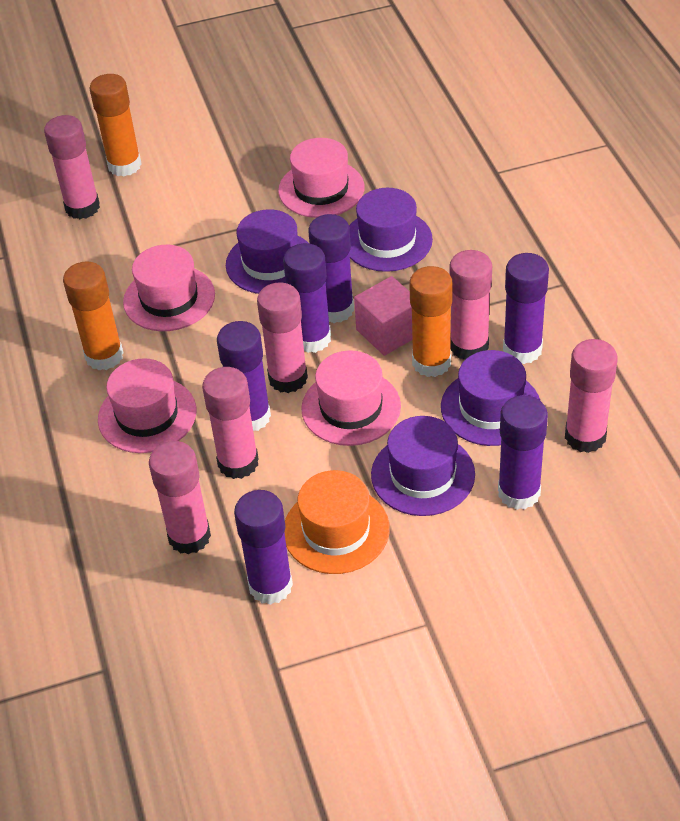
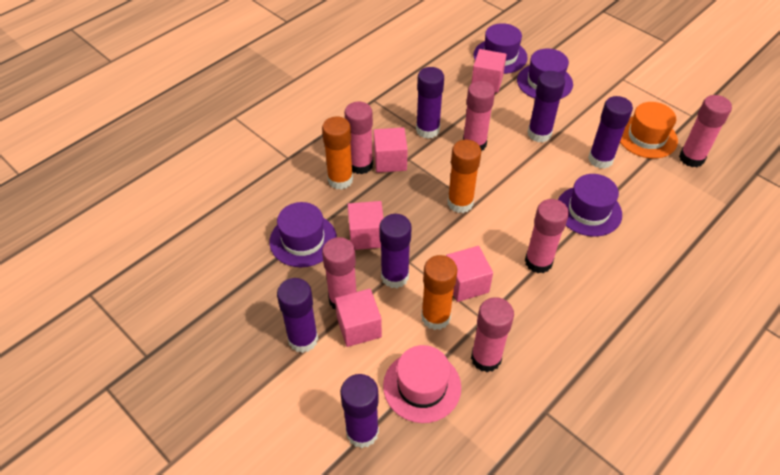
pink cube: [354,276,413,356] = 1 -> [335,289,382,347] [348,201,383,250] [373,127,408,173] [446,246,493,302] [471,49,507,93] = 5
pink hat: [98,358,196,453] [123,245,215,331] [278,138,365,218] [301,350,401,446] = 4 -> [383,345,461,423] = 1

